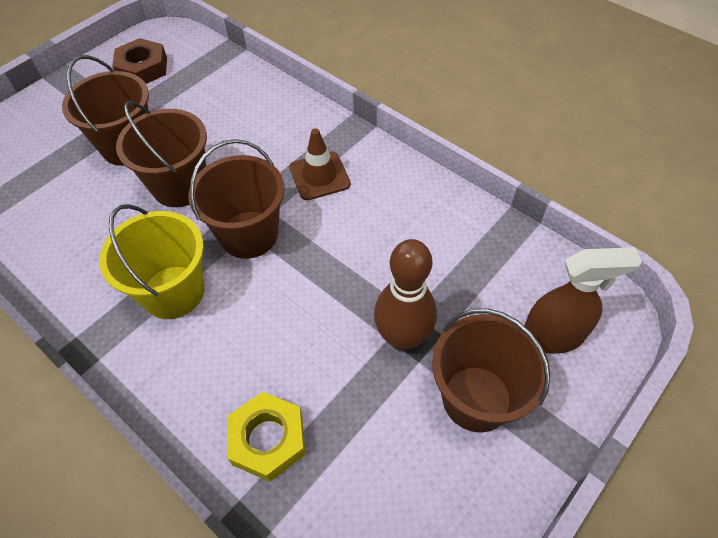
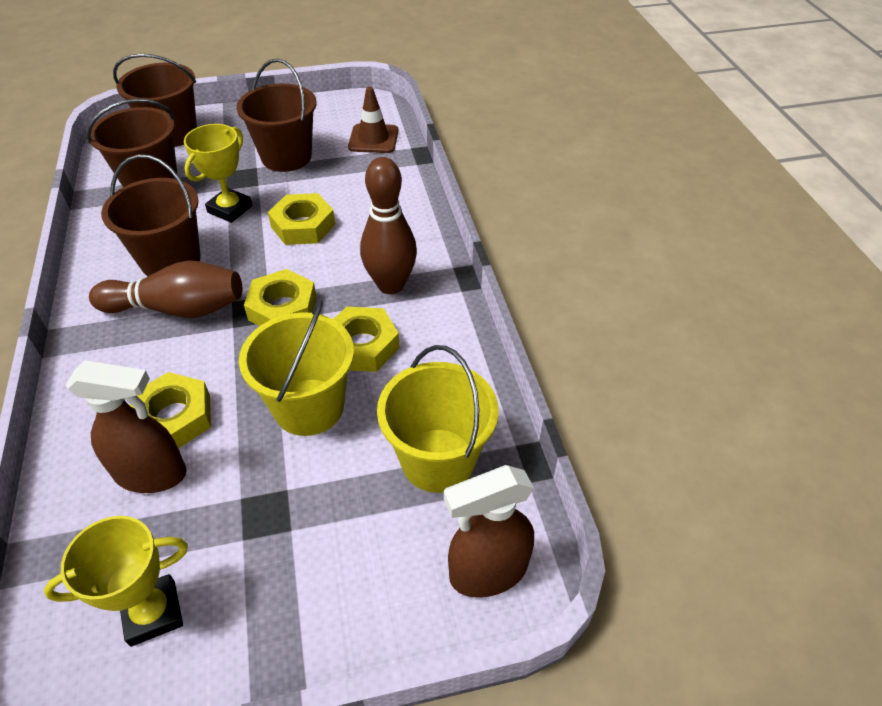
brown bowling pin: [374,239,437,351] = 1 -> [89,260,242,318] [360,157,417,294] = 2
brown nut: [112,38,167,84] = 1 -> none = 0
brown spray bottle: [524,247,642,354] = 1 -> [66,360,187,493] [444,465,534,598] = 2
yellow bucket: [99,204,204,319] = 1 -> [239,300,354,436] [377,345,499,493] = 2
yellow nut: [227,392,305,482] = 1 -> [130,372,211,448] [244,269,317,326] [268,193,335,245] [334,307,400,372] = 4
yellow trophy: none = 0 -> [44,516,188,647] [184,124,253,223] = 2

